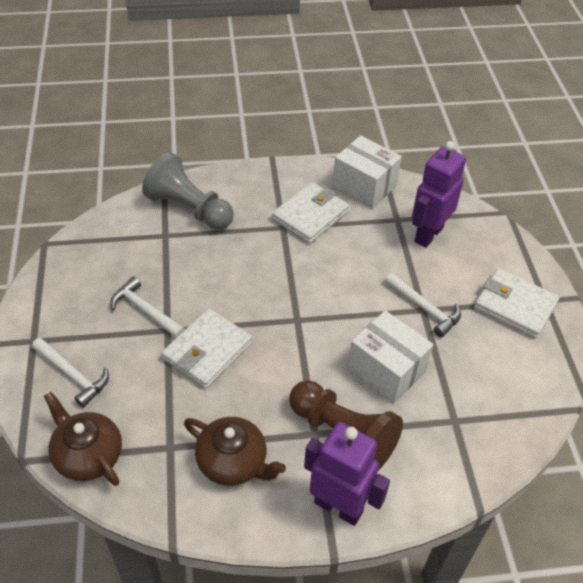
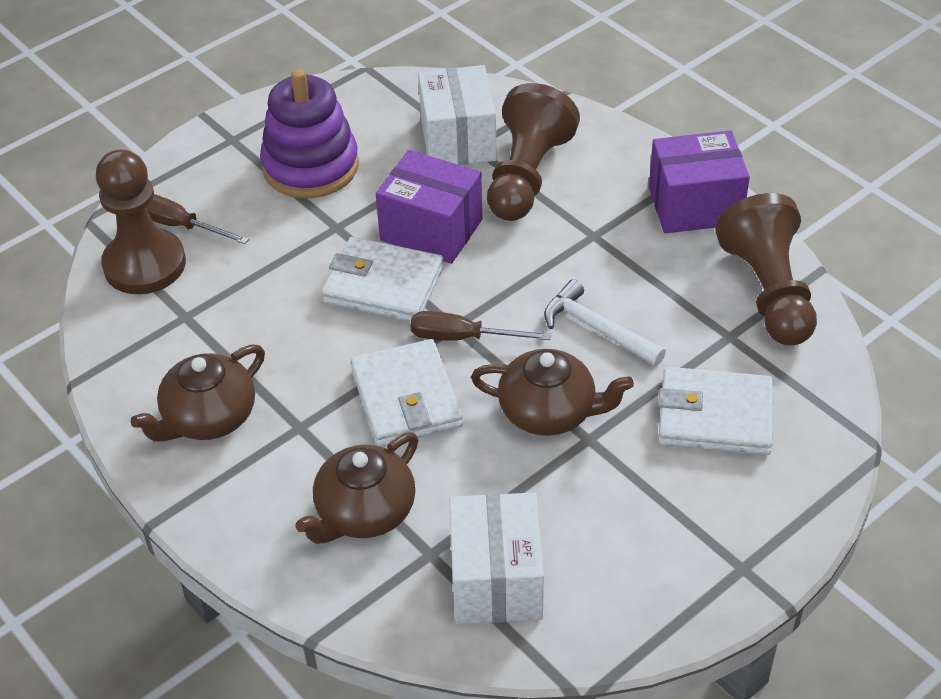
brown pawn: [289,380,403,470] = 1 -> [96,149,186,294] [487,83,580,221] [715,193,817,346] = 3
brown screwdriver: none = 0 -> [146,194,249,244] [411,311,551,341] = 2
brown teapot: [44,392,122,486] [184,417,286,486] = 2 -> [131,345,265,442] [296,432,418,544] [471,349,634,436] = 3
grey pawn: [142,152,234,230] = 1 -> none = 0
purple box: none = 0 -> [376,150,482,264] [649,130,750,233] = 2
purple robot: [304,422,390,526] [412,141,466,248] = 2 -> none = 0
purple stacking toy: none = 0 -> [260,69,359,198] = 1
white hammer: [32,338,109,407] [110,277,185,338] [384,273,461,337] = 3 -> [544,279,666,366] = 1

